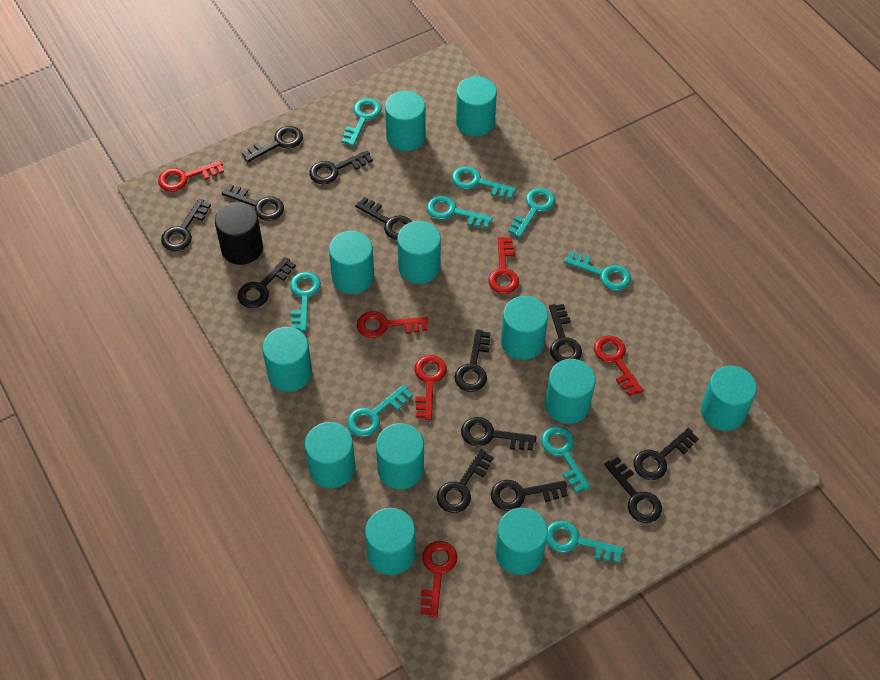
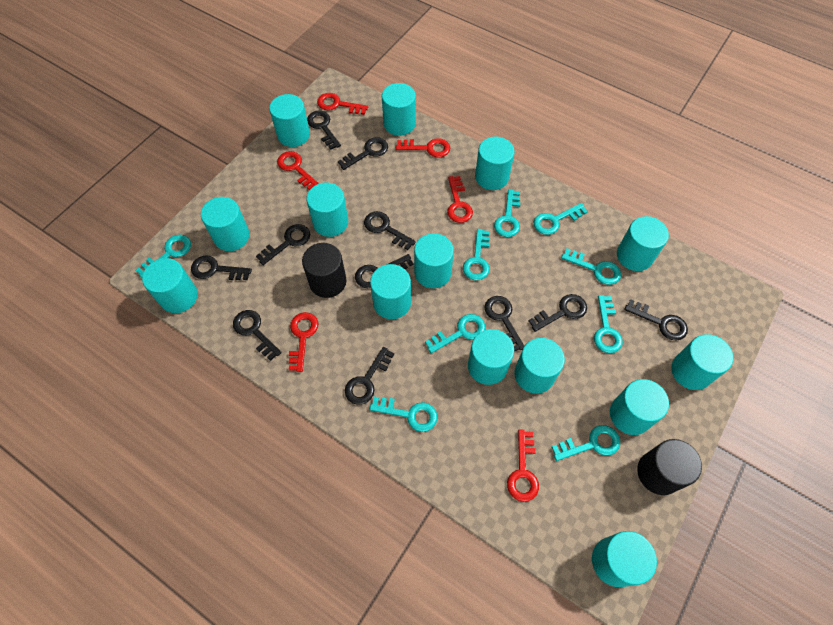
black cylinder: [215,202,263,265] = 1 -> [302,243,347,298] [637,439,702,495] = 2
black key: [161,199,211,251] [222,184,284,221] [238,257,296,308] [241,126,303,162] [309,150,373,184] [355,197,412,240] [437,449,494,513] [454,329,491,392] [461,417,536,451] [491,480,568,511] [549,304,582,362] [604,457,662,523] [634,428,699,480] = 13 -> [191,255,252,280] [233,310,282,361] [256,224,310,265] [307,111,341,150] [338,137,388,170] [345,347,394,405] [355,254,414,288] [364,211,416,250] [484,296,524,352] [529,294,587,332] [624,299,688,341] = 11
turquoise cylinder: [262,327,312,392] [305,422,355,488] [329,231,374,294] [365,508,416,575] [376,423,424,489] [385,91,425,151] [397,221,441,284] [456,76,497,137] [495,508,548,575] [501,296,548,360] [545,359,596,424] [701,366,757,431] = 12 -> [142,258,198,313] [201,197,250,251] [269,94,310,147] [306,182,348,237] [370,264,411,319] [382,83,416,136] [414,233,454,288] [468,329,514,385] [475,137,515,190] [514,338,565,394] [592,531,657,587] [610,379,669,435] [617,216,669,271] [671,334,733,390] = 14

